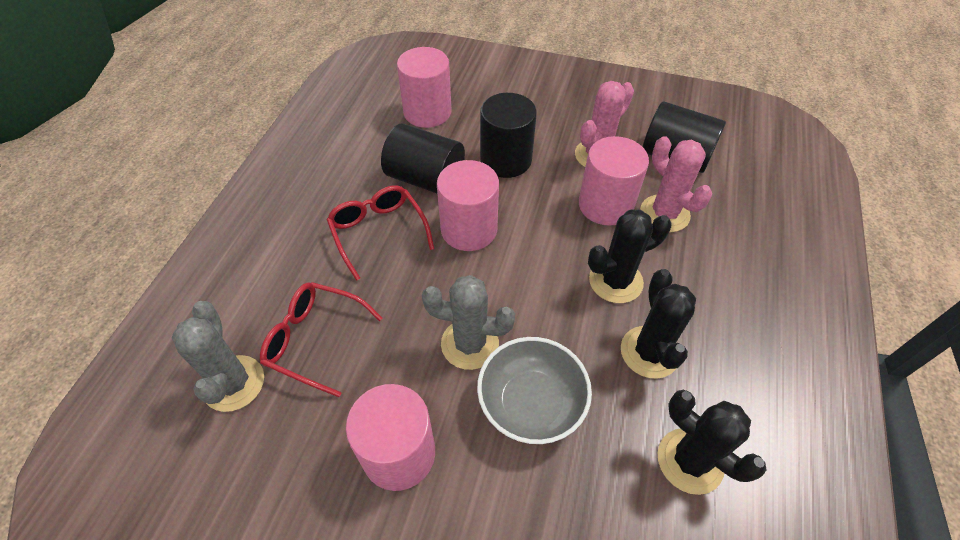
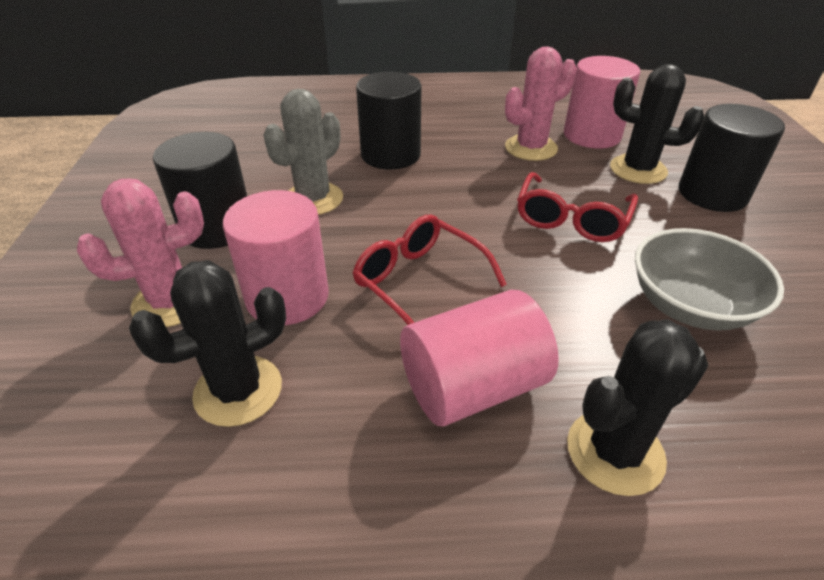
grey cactus: [171,301,264,412] [422,275,515,370] = 2 -> [263,89,343,215] = 1
pink cylinder: [346,384,435,491] [397,47,452,128] [437,160,499,251] [579,136,649,226] = 4 -> [223,190,329,325] [400,290,559,426] [564,56,640,149] = 3

